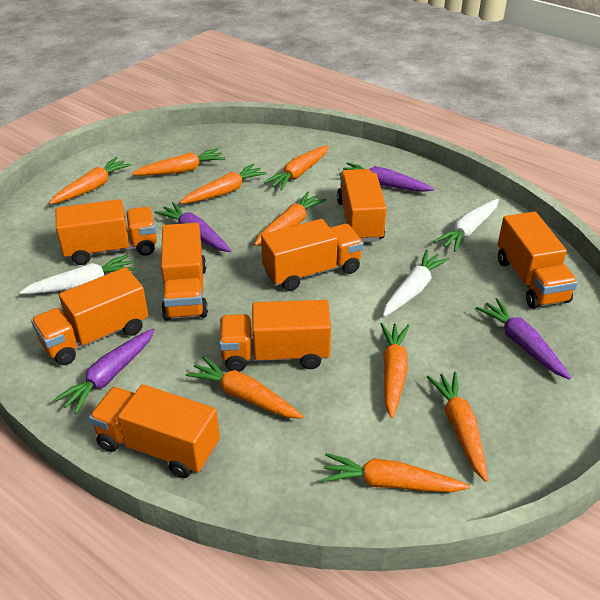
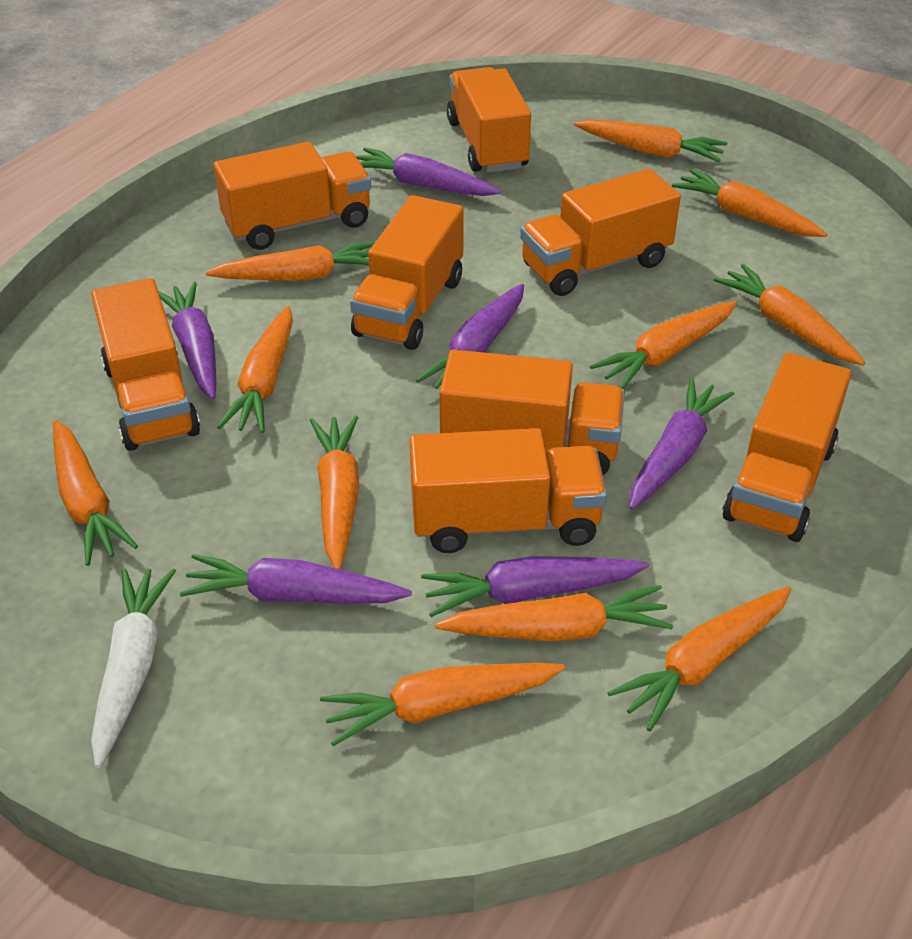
orange carrot: [49,157,132,204] [132,148,225,176] [180,164,267,204] [185,356,304,419] [254,192,327,246] [264,145,329,191] [321,453,470,492] [380,323,409,418] [427,372,488,482] = 9 -> [53,420,138,566] [205,241,376,281] [217,306,293,433] [310,415,359,569] [320,663,565,746] [435,585,673,641] [574,119,727,162] [590,301,737,389] [607,587,792,731] [672,169,827,237] [714,264,865,366] = 11
purple carrot: [53,328,155,414] [155,202,231,252] [339,162,434,192] [476,298,571,380] = 4 -> [158,282,216,400] [180,554,412,604] [356,147,501,196] [416,284,524,389] [421,556,649,617] [629,378,734,510] = 6
white carrot: [20,254,136,294] [383,250,450,317] [434,199,499,252] = 3 -> [91,568,176,768] = 1

